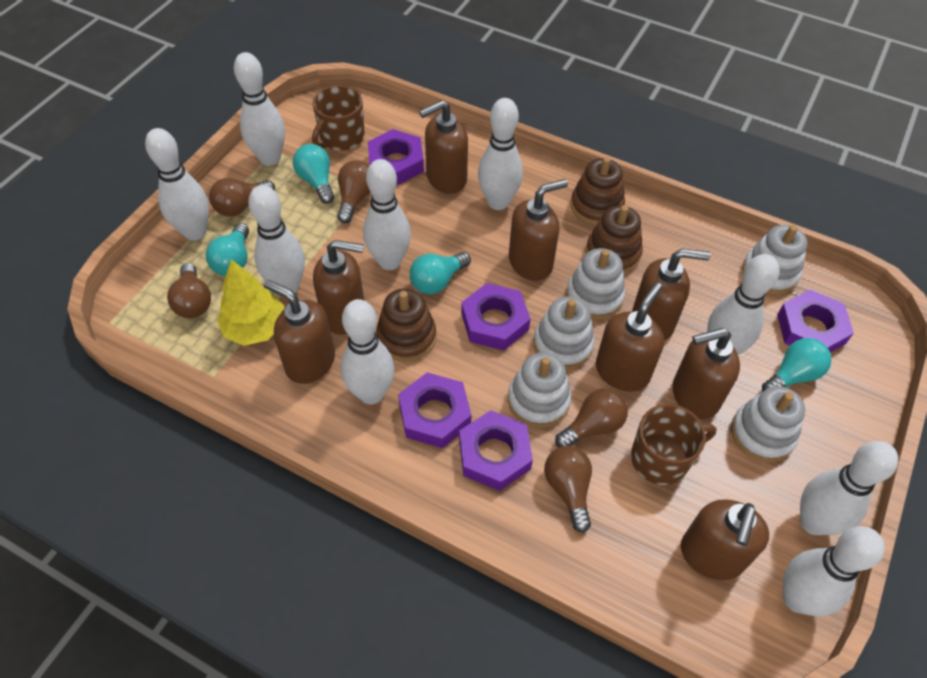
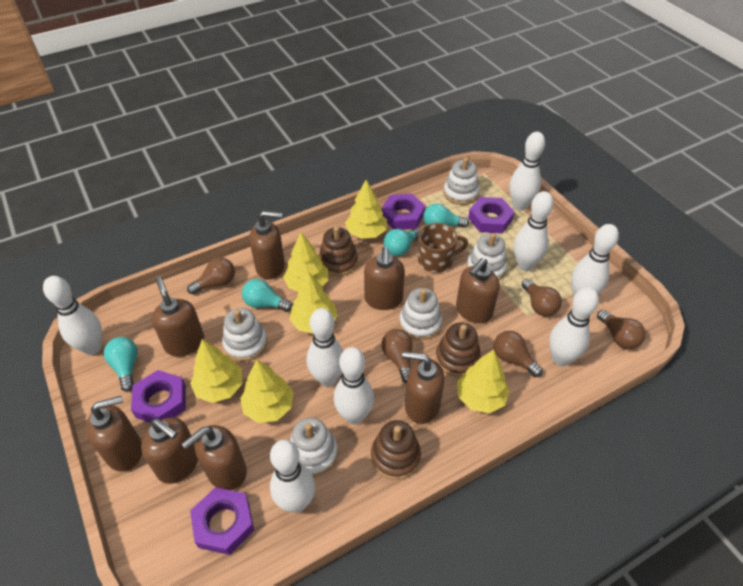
brown mug: [312,85,365,151] [631,404,717,485] = 2 -> [418,223,468,273] = 1
purple nut: [368,129,424,185] [398,372,471,448] [459,410,533,491] [461,283,531,350] [777,290,854,353] = 5 -> [131,370,186,423] [190,487,254,555] [381,193,425,230] [468,197,514,234] = 4
white bowling pin: [145,128,209,241] [234,52,285,166] [248,185,305,293] [341,299,394,405] [363,159,411,270] [478,98,523,210] [707,254,780,355] [783,526,885,616] [800,441,898,535] = 9 -> [43,276,102,355] [270,440,315,513] [307,308,343,387] [334,347,374,424] [509,132,545,211] [514,191,554,271] [549,287,599,366] [571,224,619,298] = 8
yellow tree: [217,260,284,346] = 1 -> [190,339,242,403] [240,360,294,423] [283,232,328,292] [289,271,338,334] [345,180,387,239] [457,350,510,413] = 6

